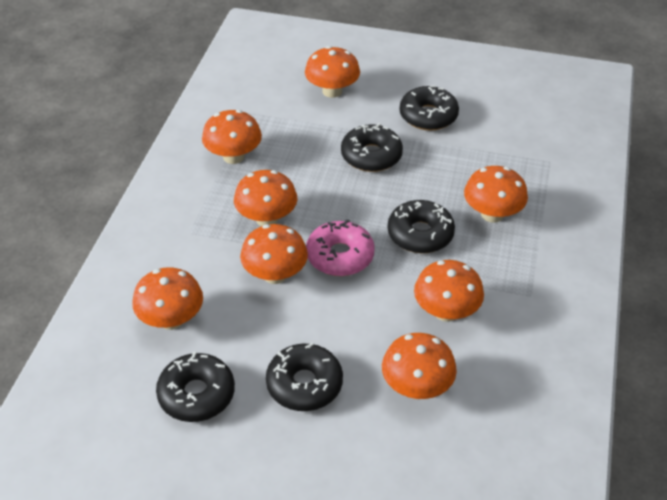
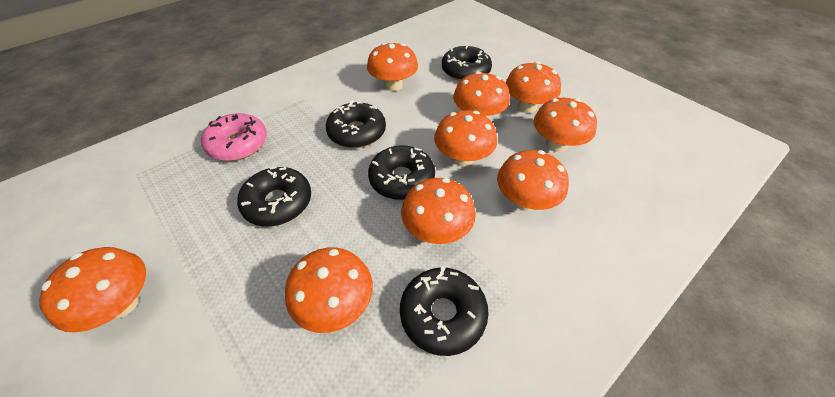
orange mushroom: [132,267,203,330] [202,110,262,164] [234,170,297,226] [240,224,308,284] [305,46,360,98] [382,333,457,399] [414,260,484,322] [464,166,528,223] = 8 -> [39,247,146,332] [285,247,373,333] [367,42,418,91] [401,178,476,244] [434,110,497,166] [453,71,510,118] [497,150,569,211] [505,61,561,113] [534,98,597,152] = 9

